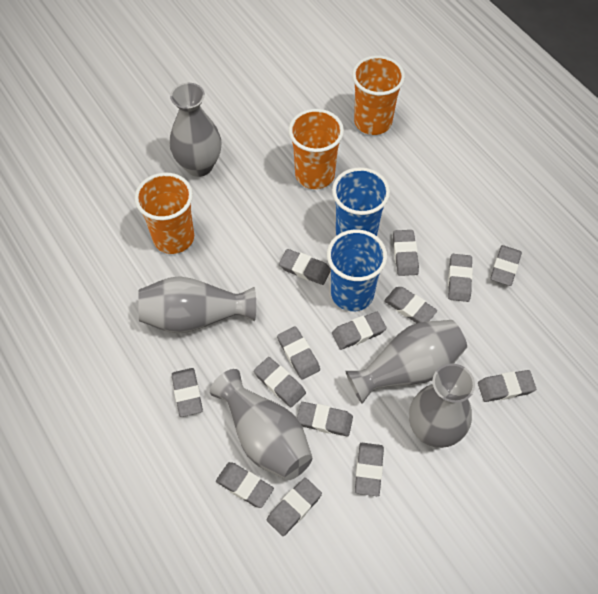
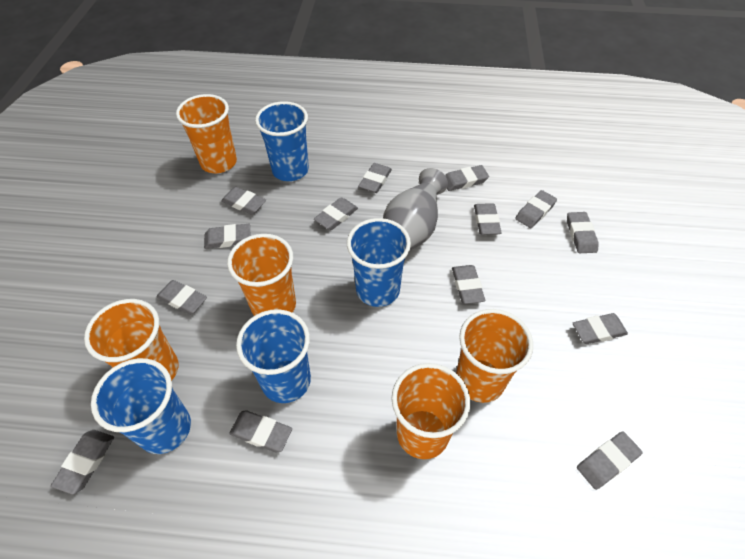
blue cup: [327,229,387,311] [332,167,390,236] = 2 -> [91,358,191,454] [236,309,311,403] [255,101,309,181] [347,218,411,307] = 4
grey vase: [138,276,256,333] [170,83,221,177] [210,369,312,480] [345,320,467,404] [409,363,475,448] = 5 -> [383,168,448,250] = 1
orange cup: [135,173,194,254] [289,109,344,189] [352,55,405,135] = 3 -> [84,299,179,381] [176,94,237,173] [227,234,296,316] [392,363,470,459] [456,309,533,403] = 5

